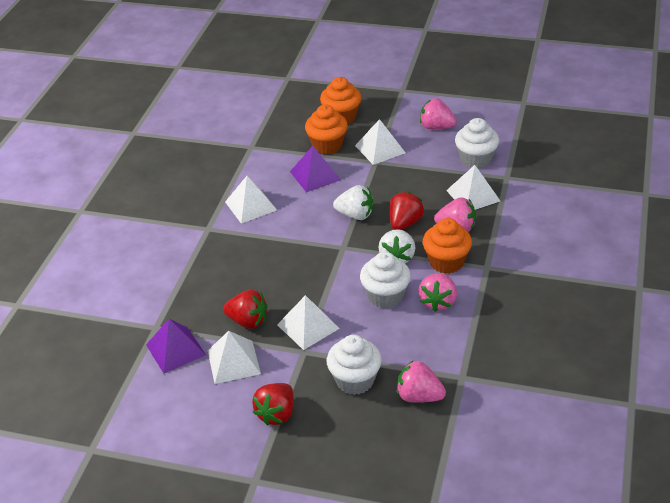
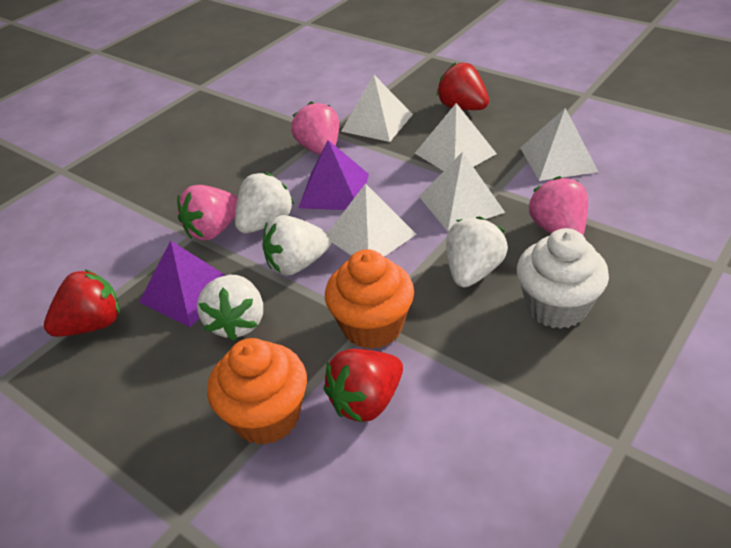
orange cupcake: [305,104,348,154] [320,77,361,124] [423,218,472,274] = 3 -> [207,338,307,445] [325,249,414,349] = 2
pink strawberry: [397,360,446,403] [418,273,457,312] [420,98,457,130] [434,197,476,232] = 4 -> [177,185,238,240] [291,102,339,155] [529,176,588,235] = 3
white cupcake: [327,335,382,395] [360,252,411,309] [455,118,499,169] = 3 -> [517,228,609,329] = 1
white strawberry: [333,185,373,220] [378,229,415,263] = 2 -> [197,275,263,341] [235,172,294,233] [262,215,331,276] [446,216,508,287] = 4

